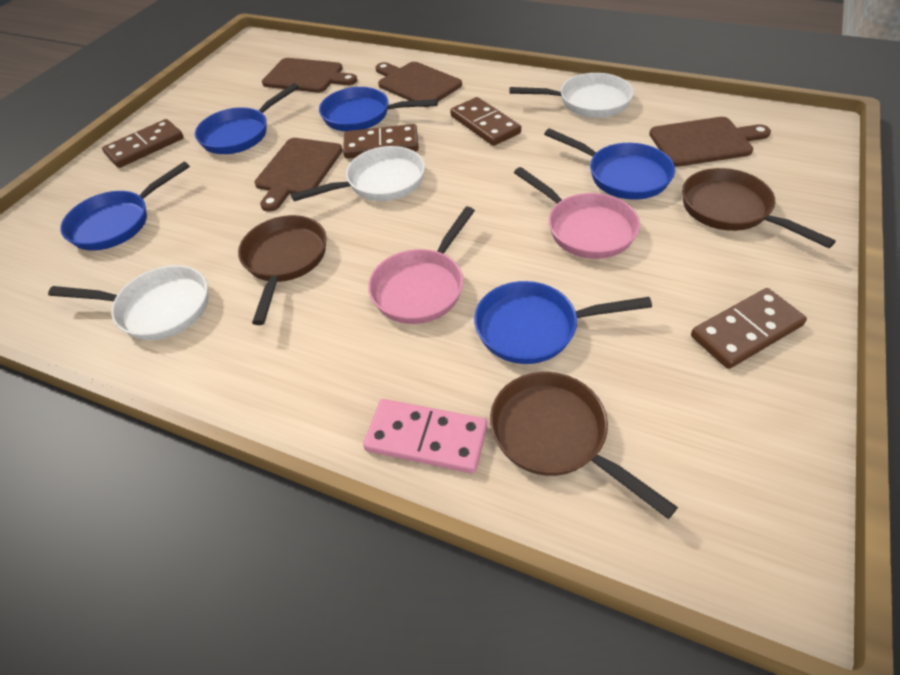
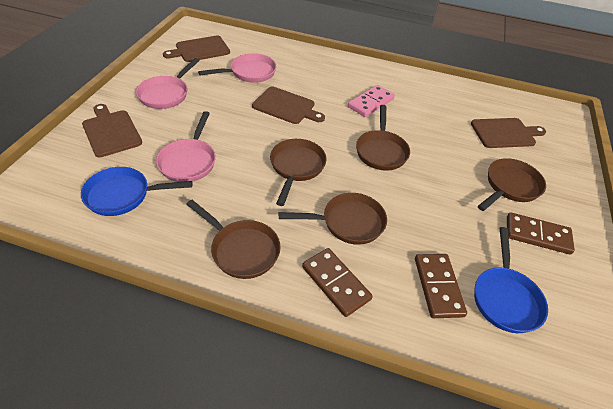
blue pan: [61,162,190,251] [195,83,299,154] [319,87,438,131] [474,281,652,364] [544,128,675,200] = 5 -> [81,167,193,216] [474,227,548,333] = 2
brown domino: [102,119,184,168] [343,124,419,159] [450,97,521,146] [691,288,807,369] = 4 -> [302,248,373,317] [415,254,467,318] [507,212,575,254] = 3
brown pan: [238,215,327,325] [490,372,678,519] [682,168,836,248] = 3 -> [186,200,281,279] [270,139,327,206] [279,193,387,245] [356,105,410,171] [478,158,546,211] = 5
pink pan: [368,207,475,324] [514,167,640,259] = 2 -> [136,58,200,109] [156,111,216,182] [198,53,276,83] = 3
white pan: [48,265,209,340] [291,146,425,201] [510,73,634,118] = 3 -> none = 0

